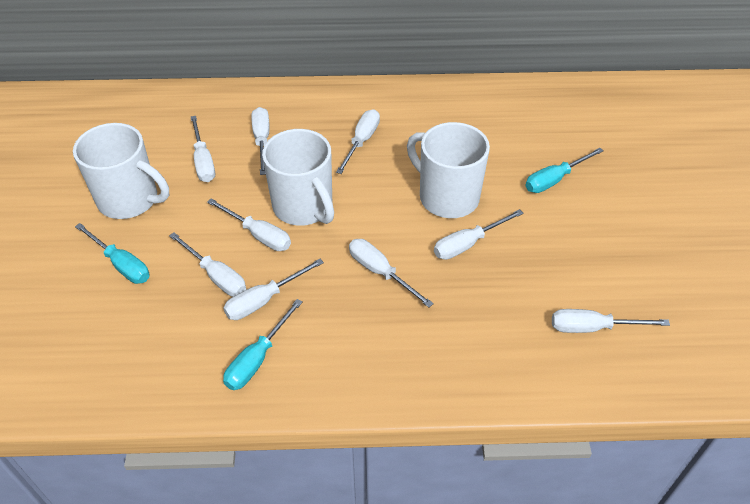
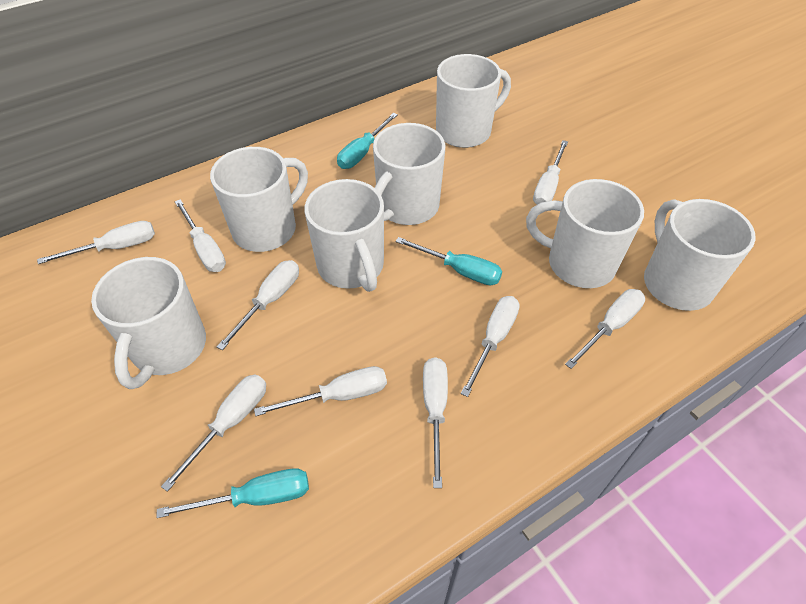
white mug: [73,123,169,219] [262,129,334,226] [407,122,490,218] = 3 -> [91,257,206,389] [210,147,308,252] [304,179,384,292] [373,123,445,225] [436,54,511,148] [526,179,644,288] [644,199,756,311] = 7

